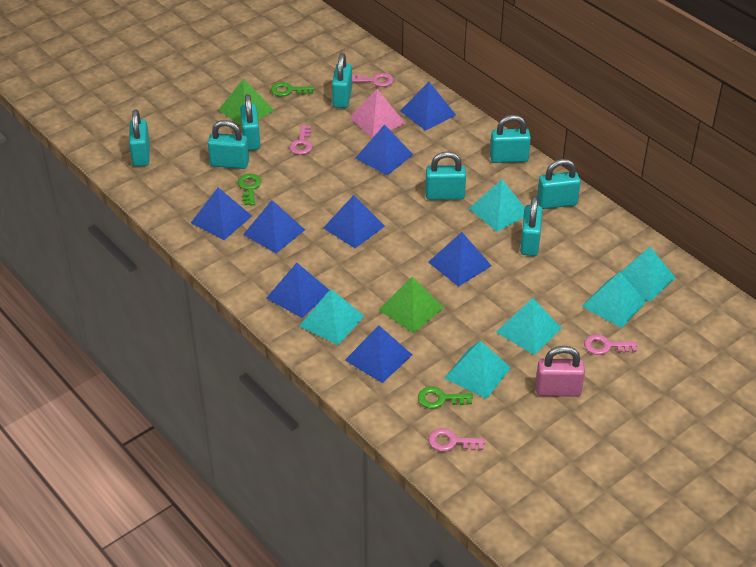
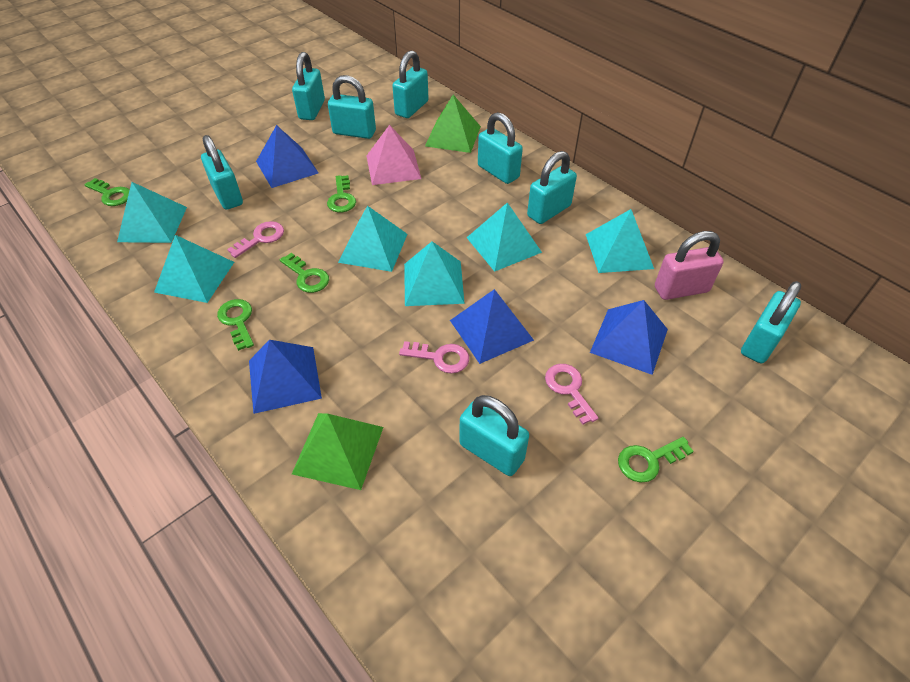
blue pyramid: [191,187,252,240] [243,200,305,253] [266,263,329,318] [323,195,385,248] [345,325,412,383] [355,124,413,175] [400,82,456,131] [428,232,492,287] = 8 -> [249,340,322,414] [256,125,319,188] [450,289,534,364] [590,300,668,375] = 4
green key: [238,174,262,205] [271,82,314,96] [418,387,473,409] = 3 -> [84,178,130,206] [217,299,254,351] [280,253,329,293] [327,175,356,212] [618,437,694,483] = 5
pink key: [289,125,312,155] [352,73,394,87] [428,428,485,451] [584,334,637,355] = 4 -> [227,221,284,258] [399,341,469,374] [545,364,598,425] = 3

